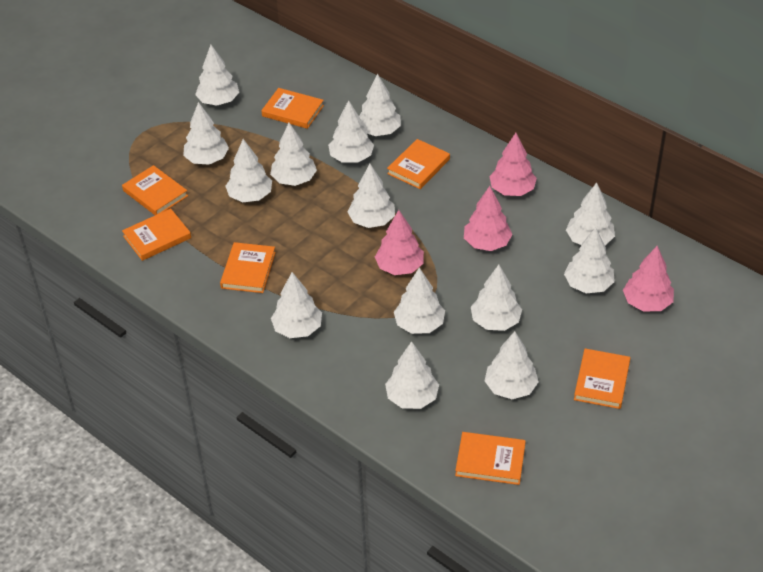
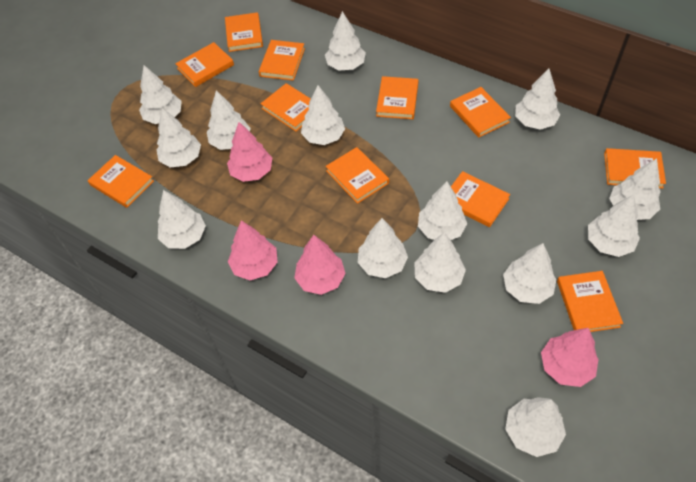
orange book: [122,165,188,215] [122,208,191,261] [220,242,276,293] [261,88,324,129] [387,139,450,189] [455,432,526,485] [574,348,630,409] = 7 -> [88,155,154,208] [175,42,234,87] [225,12,263,52] [259,40,305,81] [261,83,311,131] [326,147,389,204] [376,76,418,119] [450,87,511,138] [451,171,510,227] [557,271,623,332] [604,148,666,188] = 11

